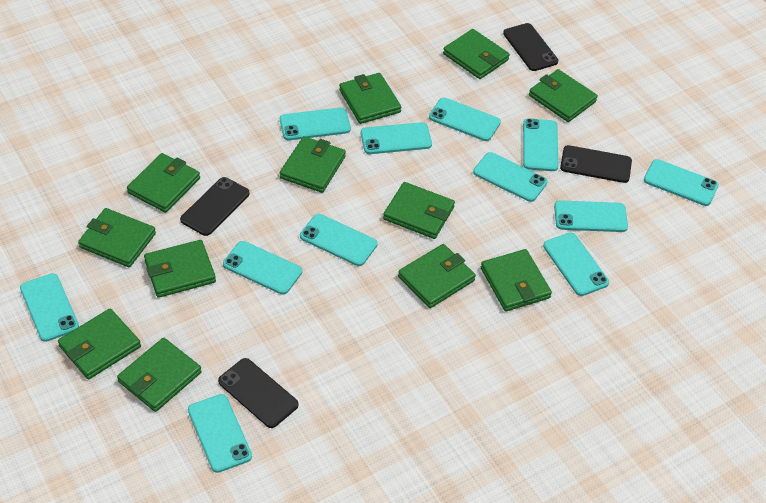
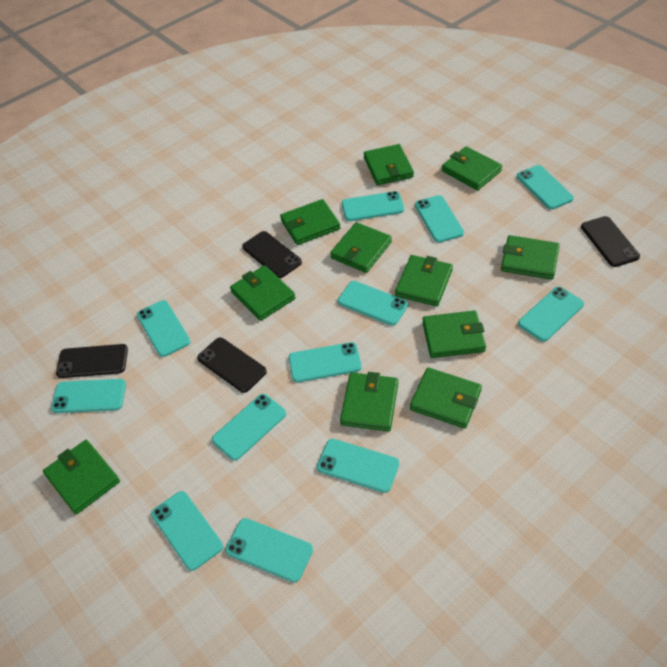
green wallet: [58,308,141,379] [78,208,156,267] [117,338,202,412] [127,153,200,213] [144,240,216,298] [280,136,346,193] [339,73,401,124] [383,182,455,239] [398,244,476,308] [443,29,510,79] [481,249,552,311] [529,69,598,122] = 12 -> [43,440,120,514] [230,265,296,321] [280,199,340,245] [330,222,392,273] [340,372,398,431] [364,144,414,185] [395,255,453,307] [410,367,482,429] [422,310,486,358] [442,146,502,190] [501,235,560,280] = 11

